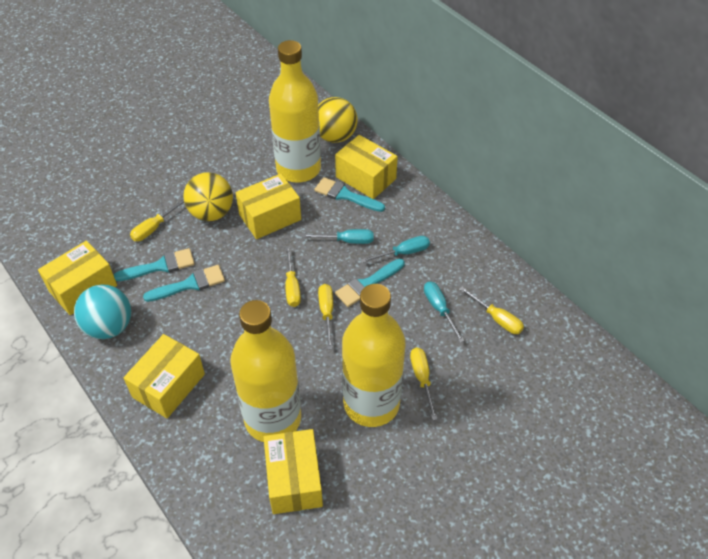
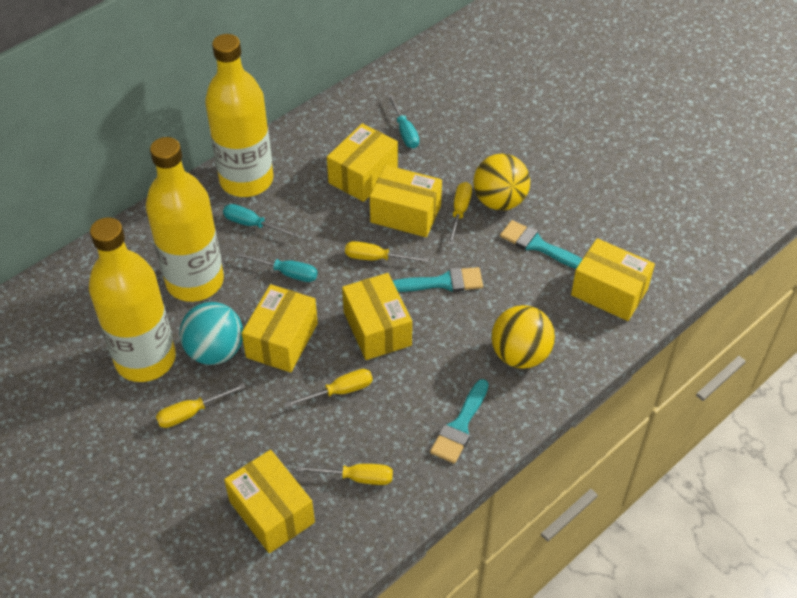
turquoise brush: [114,248,195,281] [143,265,225,302] [314,177,385,212] [335,259,405,307] = 4 -> [393,267,483,292] [430,379,489,464] [500,220,583,269] = 3
yellow box: [38,241,117,315] [124,334,205,418] [235,174,301,239] [264,429,323,514] [335,135,398,199] = 5 -> [224,450,315,553] [242,284,318,372] [327,123,398,202] [342,273,412,360] [370,165,442,237] [571,238,655,321] = 6

